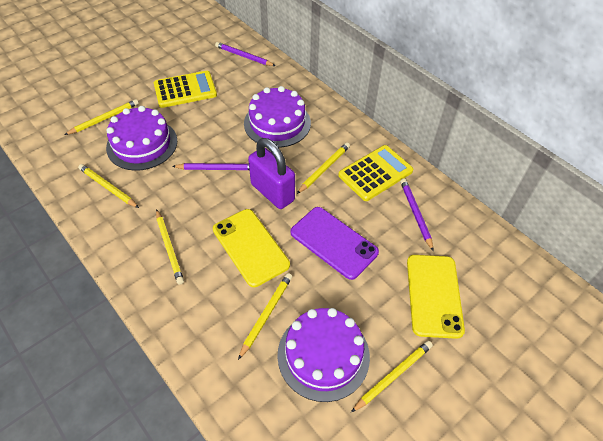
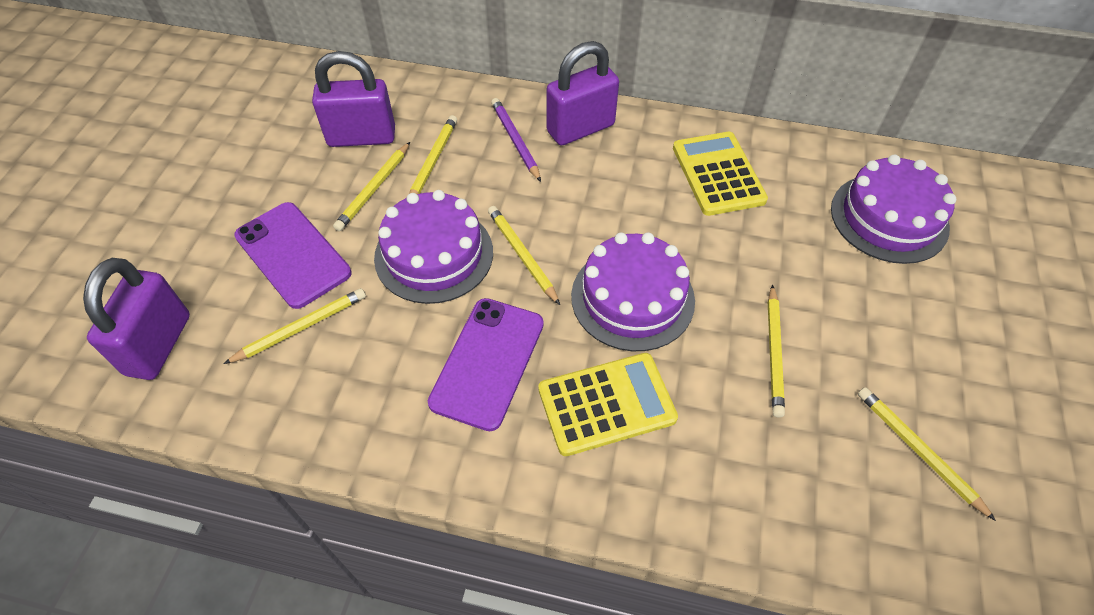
purple padlock: [248,138,295,209] = 1 -> [83,258,190,380] [312,51,395,147] [546,41,619,145] = 3
purple pencil: [172,163,249,170] [215,42,276,66] [400,178,434,252] = 3 -> [491,98,541,182] = 1
purple phone: [290,207,379,280] = 1 -> [234,202,351,309] [428,298,544,431] = 2
yellow phone: [213,209,290,287] [407,255,465,339] = 2 -> none = 0

